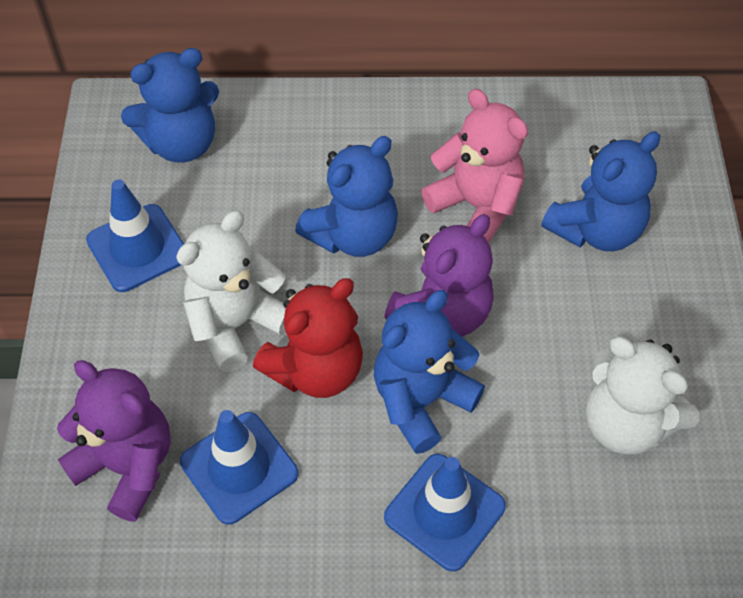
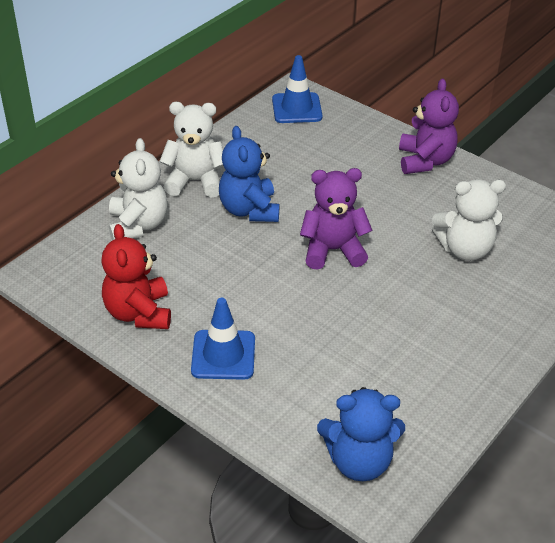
blue teddy bear: [121,48,219,162] [295,136,398,257] [374,290,485,454] [542,131,660,251] = 4 -> [219,126,279,222] [317,387,405,481] = 2
blue traffic cone: [86,179,184,292] [180,410,298,525] [384,454,506,572] = 3 -> [191,298,255,380] [272,55,323,123] = 2
pink teddy bear: [421,89,528,243] = 1 -> none = 0
white teddy bear: [176,210,286,372] [586,337,699,455] = 2 -> [109,138,168,240] [159,102,224,198] [431,179,506,261] = 3

